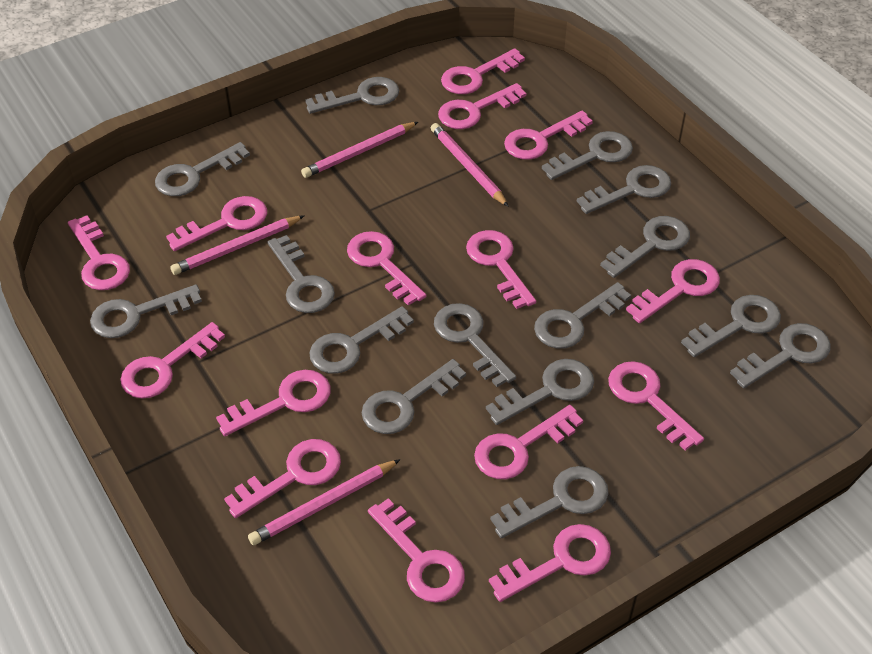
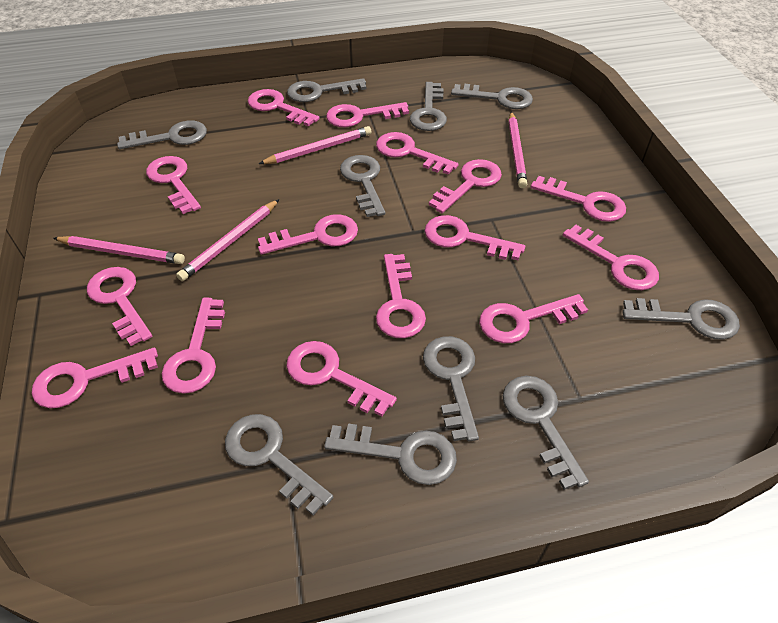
grey key: [90,285,202,338] [155,142,250,196] [268,235,335,313] [305,77,399,114] [309,306,414,374] [362,359,466,434] [434,303,516,387] [486,359,594,425] [490,466,609,538] [534,282,631,349] [542,131,633,180] [576,165,671,214] [600,216,690,278] [681,295,781,357] [730,323,831,388] = 15 -> [117,120,207,149] [225,414,333,515] [287,78,367,102] [324,424,457,485] [340,155,385,217] [410,82,447,131] [423,336,479,442] [451,84,533,109] [503,376,589,490] [623,298,740,340] = 10

